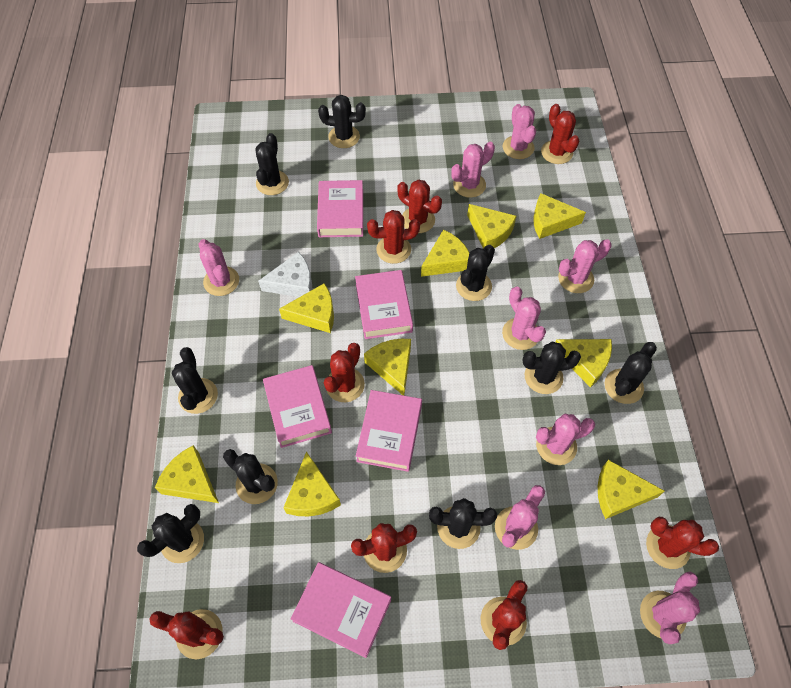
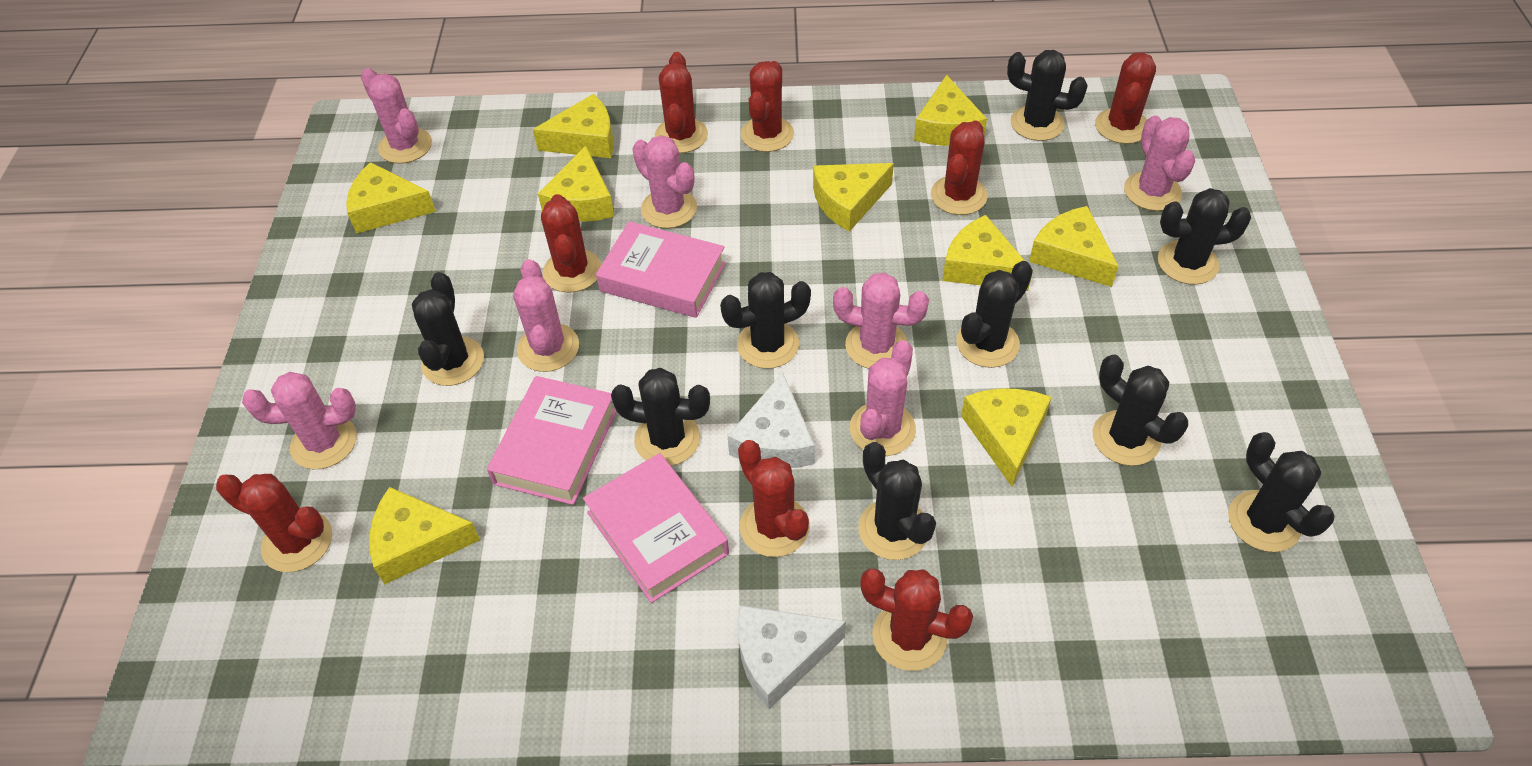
pink book: [263,365,332,448] [291,562,391,658] [317,180,363,237] [355,270,413,339] [356,390,422,472] = 5 -> [487,376,617,505] [583,453,729,603] [596,221,726,318] = 3
pink cactus: [199,239,239,296] [451,142,495,198] [495,485,545,550] [502,287,546,350] [503,104,536,159] [536,414,595,465] [558,239,612,293] [640,572,700,644] = 8 -> [242,372,357,469] [361,68,432,164] [513,259,579,372] [632,135,697,228] [833,273,929,369] [850,340,916,456] [1124,115,1195,211] = 7
white cheese: [258,252,312,297] = 1 -> [728,372,815,468] [737,605,846,709] = 2

